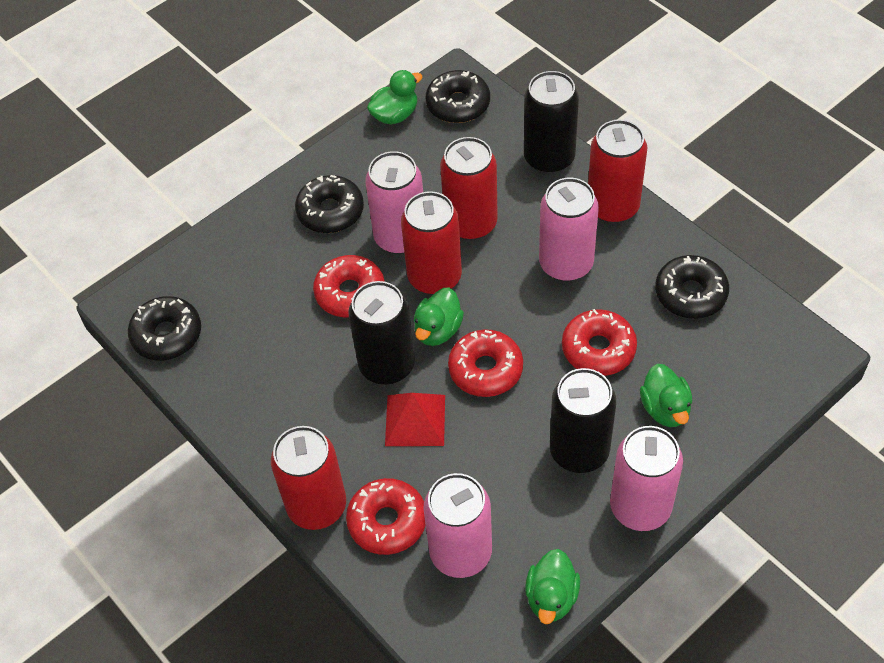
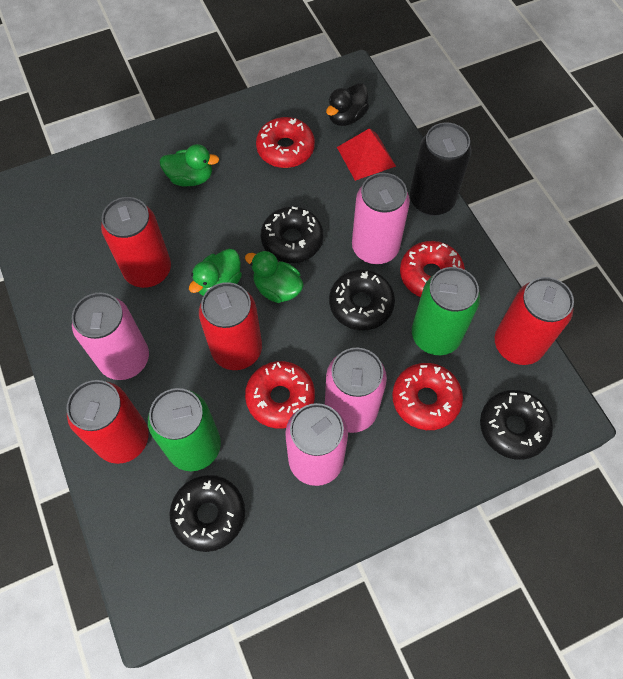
black can: [348,281,415,385] [524,71,579,174] [550,368,616,473] = 3 -> [410,122,472,216] = 1
black duck: none = 0 -> [326,83,369,126] = 1
green can: none = 0 -> [148,388,221,471] [412,267,480,355] = 2
green duck: [367,70,423,124] [414,288,464,346] [525,549,580,624] [640,364,692,427] = 4 -> [160,144,219,187] [189,249,242,296] [245,251,304,303] = 3

